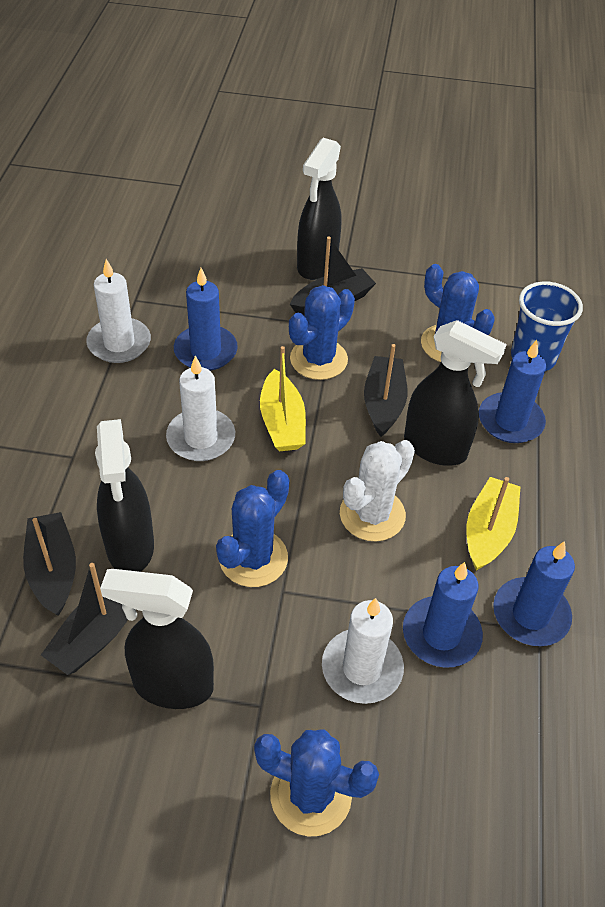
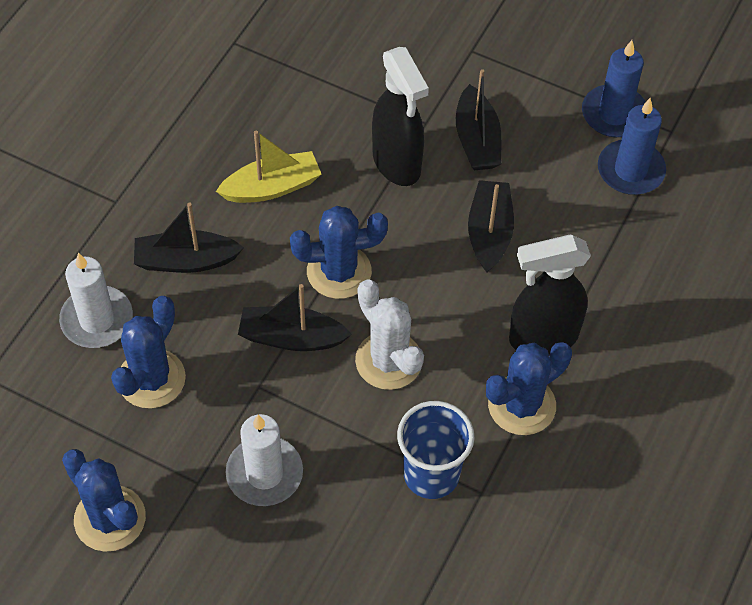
black spray bottle: [95,419,154,572] [100,569,214,709] [297,138,341,280] [404,320,507,466] = 4 -> [372,47,429,186] [509,234,591,355] = 2
blue candle: [174,268,238,371] [403,562,483,668] [479,340,546,443] [493,541,575,646] = 4 -> [582,40,646,137] [598,98,666,195] = 2
white candle: [86,259,151,363] [166,356,235,461] [322,598,404,704] = 3 -> [59,253,133,348] [226,414,303,506] = 2
yellow boat: [260,346,306,452] [466,477,521,571] = 2 -> [216,131,321,203] = 1

